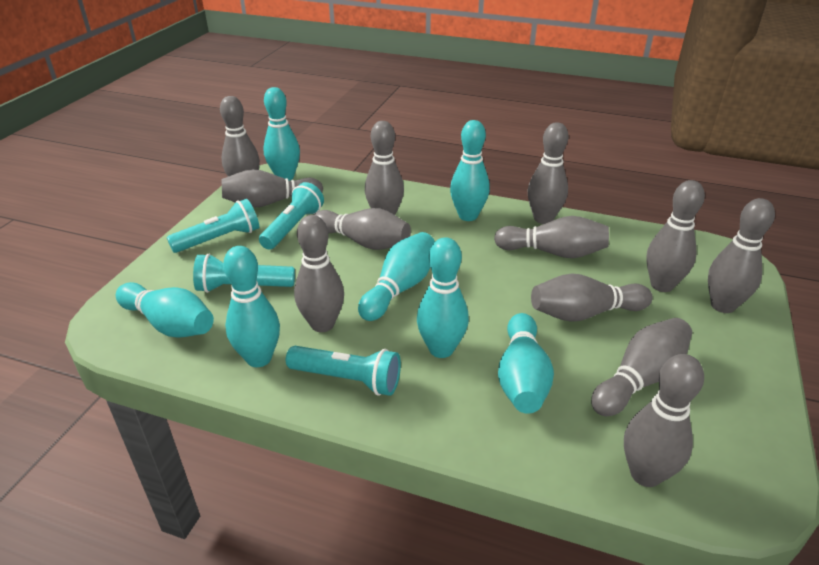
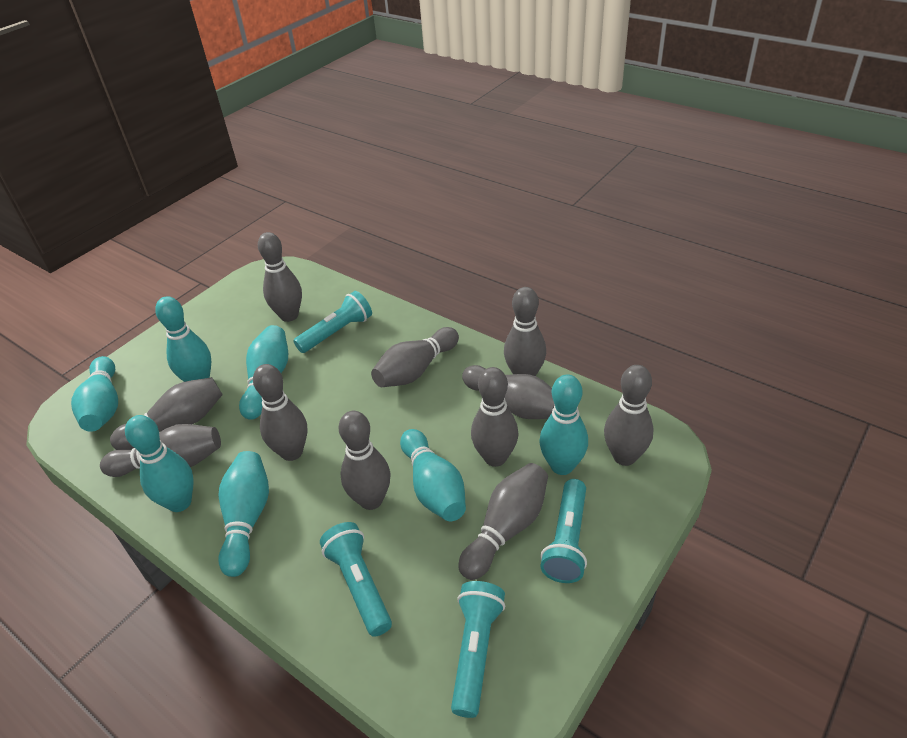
grey bowling pin: [220,96,260,176] [221,169,323,208] [294,215,344,332] [314,208,411,250] [365,121,404,215] [494,216,609,258] [527,122,568,224] [531,274,653,322] [591,318,692,416] [624,354,704,487] [646,180,705,292] [708,198,775,313] = 12 -> [100,424,221,477] [110,377,223,450] [253,364,307,461] [258,232,302,322] [339,411,391,510] [371,327,459,387] [458,463,548,580] [462,365,555,419] [471,367,518,467] [504,287,546,376] [604,365,654,466] = 11

